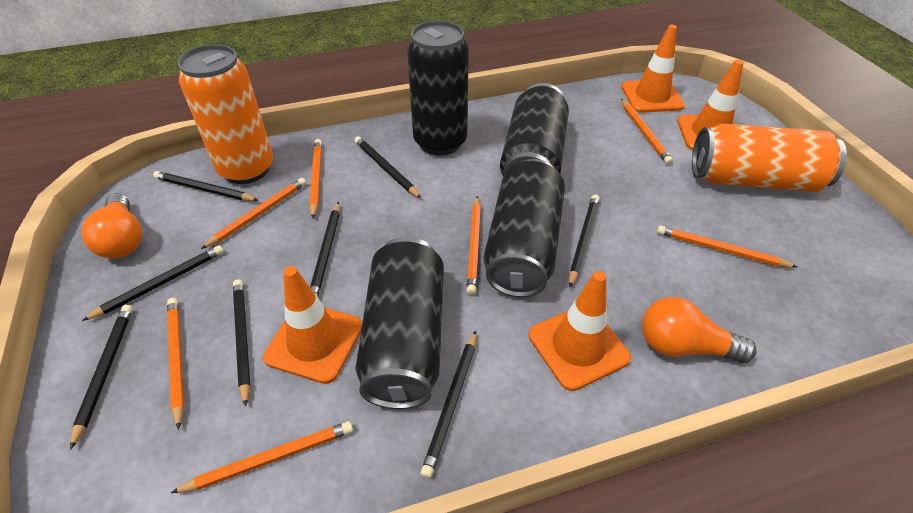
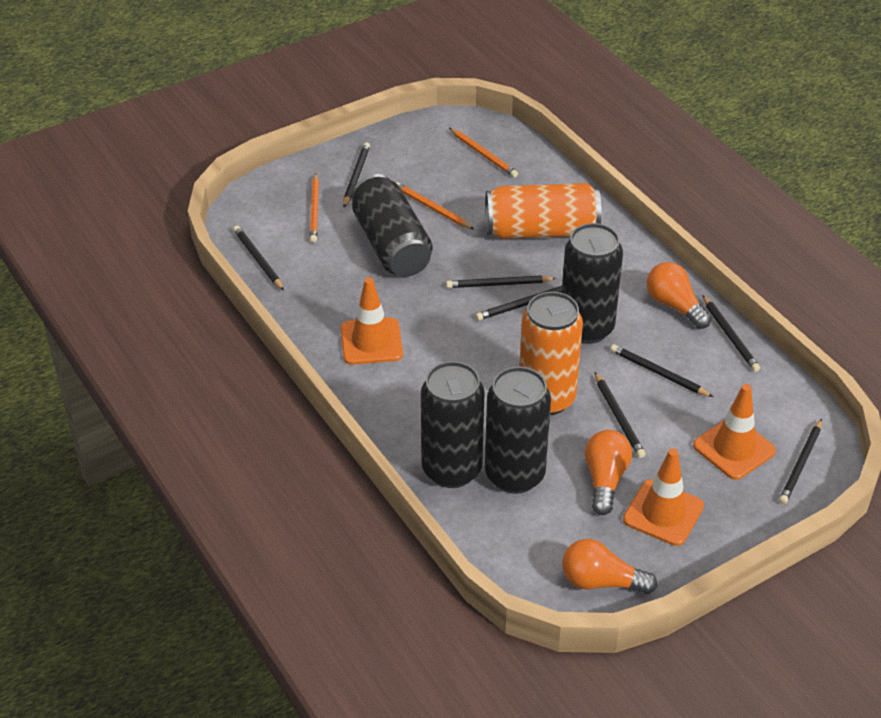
orange light bulb: [81,193,142,259] [642,297,757,363] = 2 -> [562,539,657,594] [585,430,632,515] [647,262,711,329] = 3
orange pencil: [167,298,184,430] [171,421,353,493] [201,178,306,249] [309,139,322,218] [467,196,481,295] [621,99,673,164] [657,226,797,268] = 7 -> [310,173,319,243] [396,182,475,230] [449,128,518,178] = 3
orange traffic cone: [263,266,362,384] [528,271,631,391] [621,25,685,113] [677,60,744,150] = 4 -> [341,278,403,365] [623,449,704,546] [693,384,776,480] = 3

